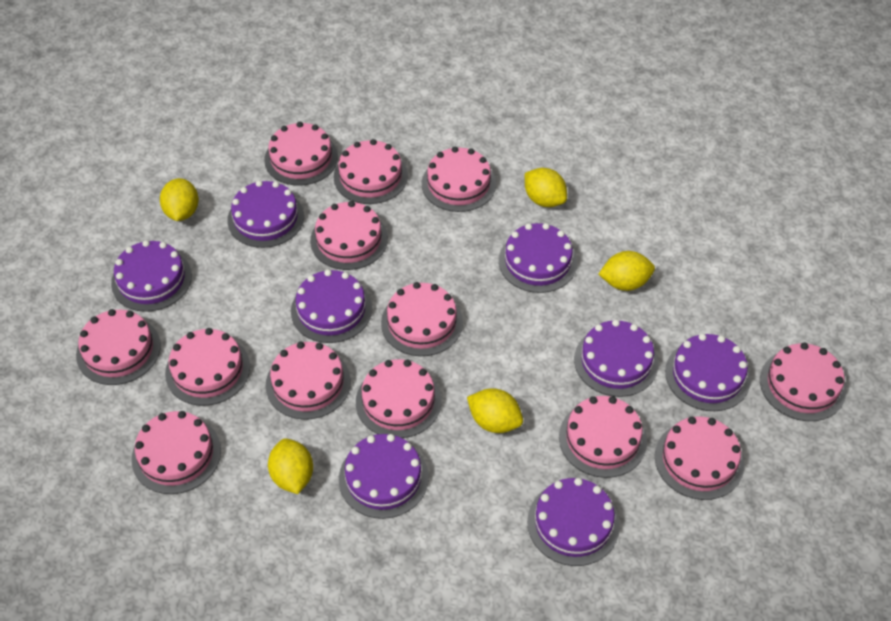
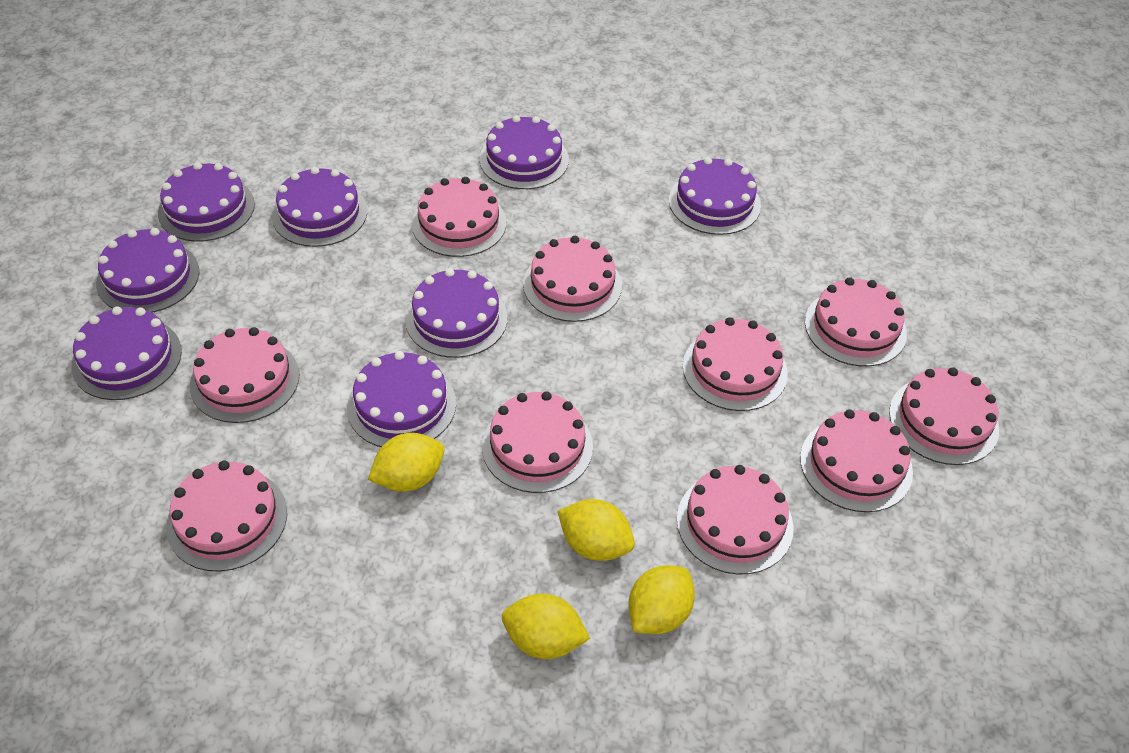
pink cake: [76,309,161,385] [132,411,221,494] [165,328,250,406] [264,122,338,186] [266,342,351,420] [310,201,388,270] [333,139,408,204] [356,359,442,438] [381,282,463,356] [422,147,496,212] [559,396,647,478] [655,417,744,500] [760,343,846,421] = 13 -> [166,461,287,572] [190,327,300,423] [412,177,506,257] [482,391,593,493] [523,236,622,322] [677,465,794,574] [683,317,788,411] [800,409,913,512] [805,277,907,366] [889,367,999,465] = 10
yellow lemon: [160,178,199,221] [268,438,313,494] [467,388,523,433] [525,168,567,207] [599,251,655,291] = 5 -> [368,433,445,492] [502,594,590,659] [558,499,635,561] [628,565,695,634] = 4

